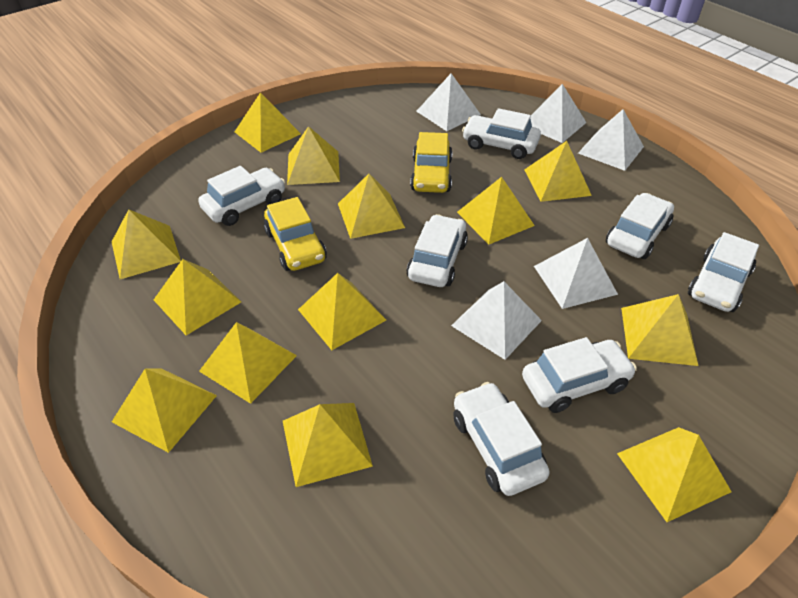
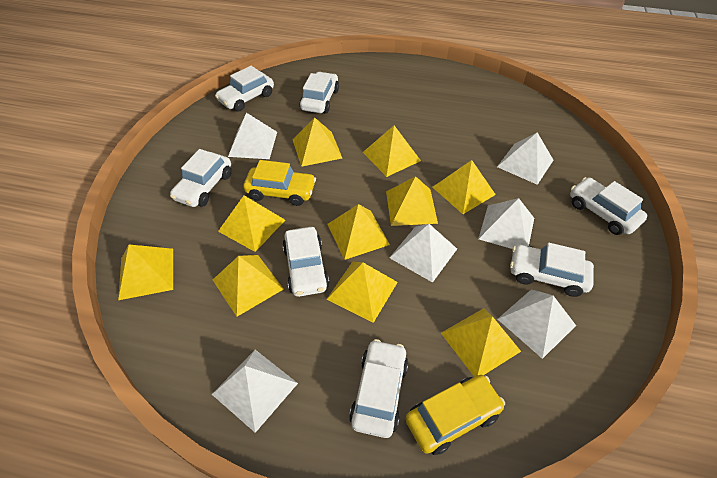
white pyramid: [416,73,481,131] [451,281,542,360] [530,84,587,143] [534,238,618,309] [578,109,644,171] = 5 -> [212,350,298,433] [228,113,277,159] [389,224,457,283] [479,198,534,249] [497,132,553,185] [498,289,576,359] = 6
yellow pyramid: [112,209,181,279] [112,369,217,453] [154,259,241,335] [199,322,297,404] [235,92,301,153] [283,403,373,487] [287,126,340,185] [298,273,386,350] [338,174,405,239] [457,177,535,245] [524,141,592,202] [617,427,732,522] [621,294,699,366] = 13 -> [118,244,173,300] [213,255,283,317] [218,195,285,252] [293,117,342,167] [326,261,398,323] [327,204,390,260] [363,125,421,177] [386,176,438,226] [432,160,496,214] [441,308,521,377] = 10

